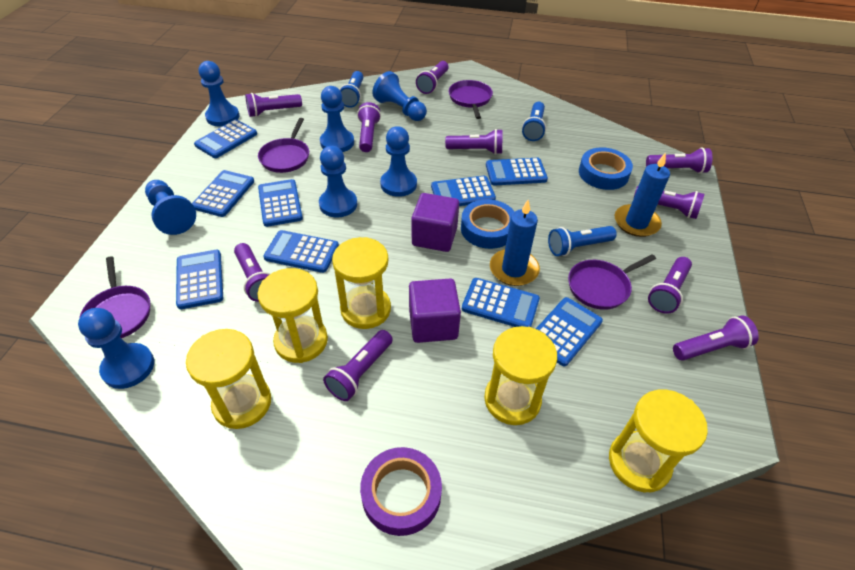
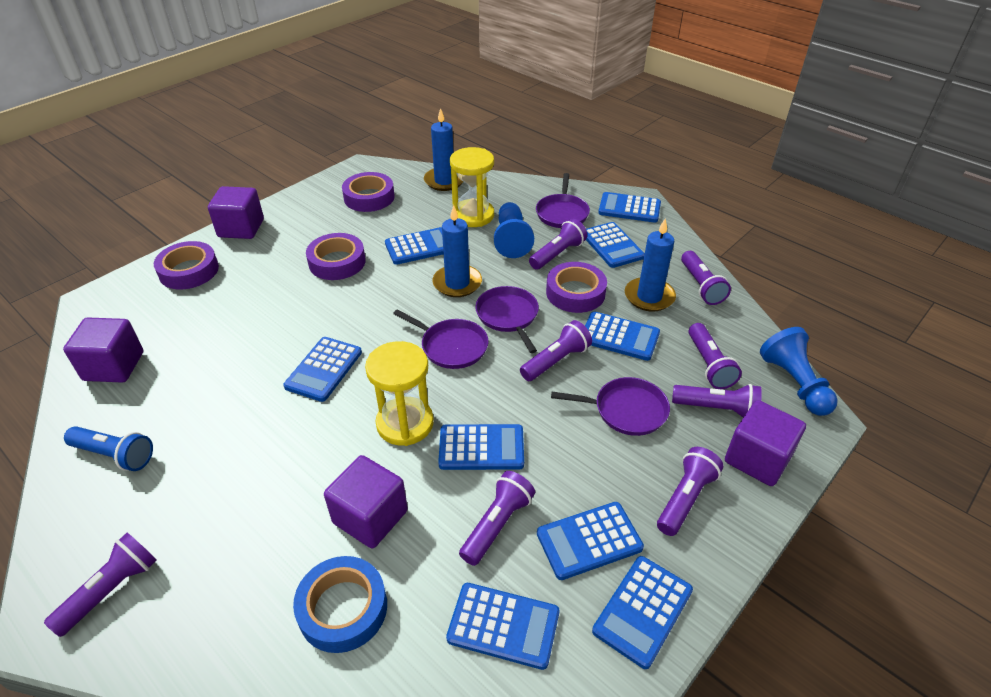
blue candle: [490,200,540,286] [615,153,670,237] = 2 -> [424,108,463,191] [432,205,482,297] [625,218,676,311] = 3
blue flashlight: [339,71,363,108] [522,102,546,141] [548,226,617,256] = 3 -> [64,426,153,471] = 1
blue pawn: [78,308,154,389] [145,180,196,235] [199,61,240,126] [319,146,357,218] [320,86,354,152] [372,71,427,121] [380,126,417,197] = 7 -> [494,202,534,258] [760,327,838,416] = 2
blue tape: [461,199,515,249] [579,147,633,190] = 2 -> [293,556,387,653] = 1
purple cube: [409,279,461,343] [412,193,459,252] = 2 -> [63,317,143,383] [208,186,264,239] [324,455,408,548] [725,400,806,486] = 4
purple flashlight: [234,243,270,302] [245,93,302,117] [323,330,393,401] [357,102,381,152] [416,61,449,94] [445,129,503,155] [634,186,704,219] [646,147,712,174] [648,257,692,314] [673,315,759,361] = 10 -> [44,533,157,637] [459,471,535,566] [520,320,592,381] [529,219,587,270] [657,447,723,536] [672,384,762,417] [681,251,731,305] [688,323,742,389] = 8
purple tape: [360,447,442,536] = 1 -> [154,241,219,289] [306,233,366,280] [342,172,395,212] [546,262,607,313] = 4
yellow hourglass: [186,329,271,429] [257,268,328,363] [332,237,391,329] [484,326,557,425] [609,390,708,493] = 5 -> [365,341,434,446] [450,147,494,227] = 2

